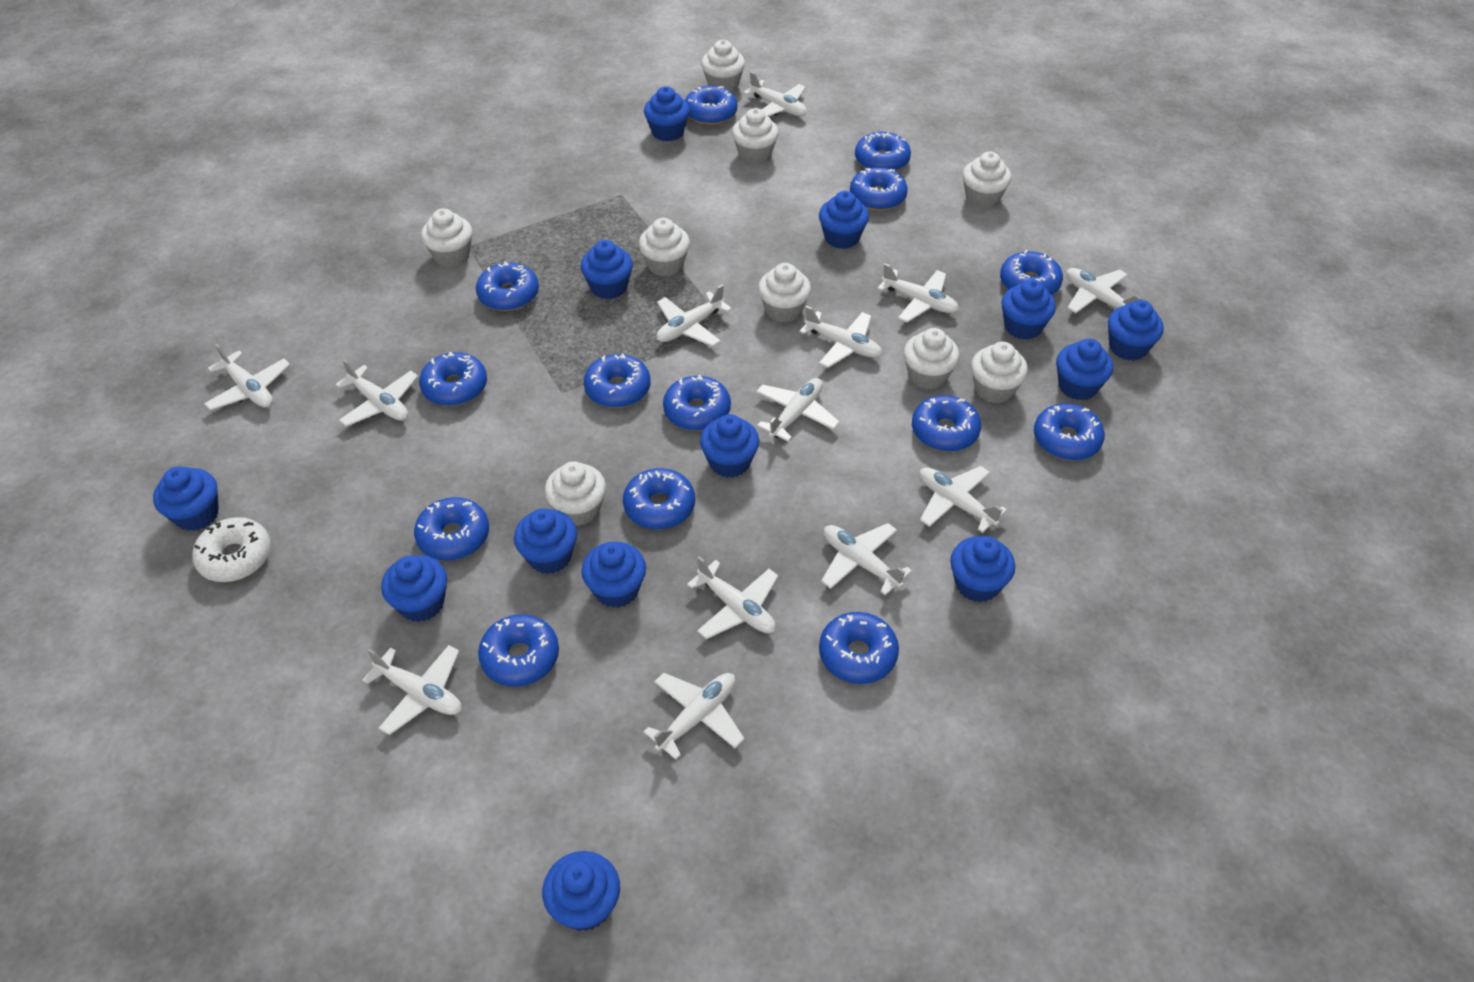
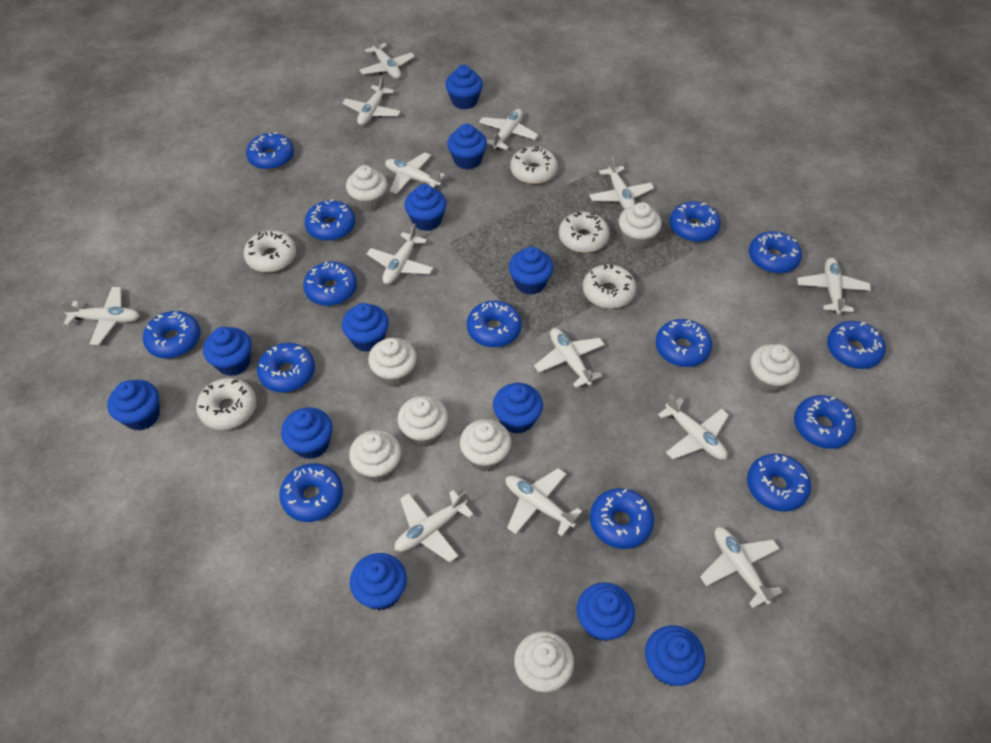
blue cupcake: [153,466,219,531] [381,555,447,622] [514,508,577,574] [542,851,620,931] [581,240,633,299] [581,542,646,608] [644,86,690,142] [700,414,759,478] [819,191,869,249] [950,536,1015,602] [1001,279,1056,340] [1056,339,1113,400] [1108,300,1164,361] = 13 -> [107,380,160,431] [203,327,252,376] [281,407,333,459] [342,303,389,352] [350,553,407,610] [404,184,447,231] [445,65,483,110] [447,124,487,170] [493,383,543,434] [509,247,553,295] [577,582,635,641] [645,625,705,686] = 12
white cupcake: [421,208,473,267] [545,461,606,526] [639,218,690,277] [701,40,745,92] [732,108,779,164] [758,263,811,323] [904,328,960,389] [963,152,1012,209] [971,342,1028,403] = 9 -> [346,165,387,212] [349,430,401,483] [368,338,417,387] [397,396,448,447] [460,419,511,472] [514,631,574,692] [619,202,662,250] [750,344,800,394] = 8
white donut: [192,517,271,582] = 1 -> [196,378,256,430] [244,230,296,273] [510,146,558,184] [559,212,610,253] [583,264,636,309] = 5

